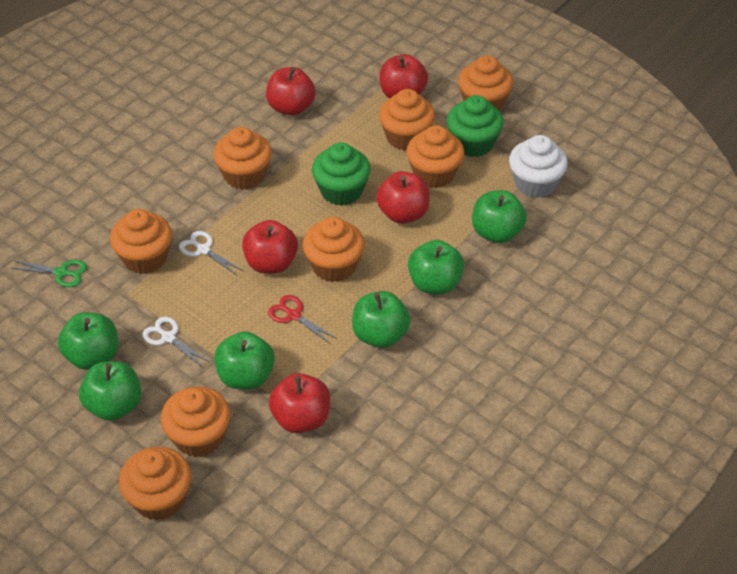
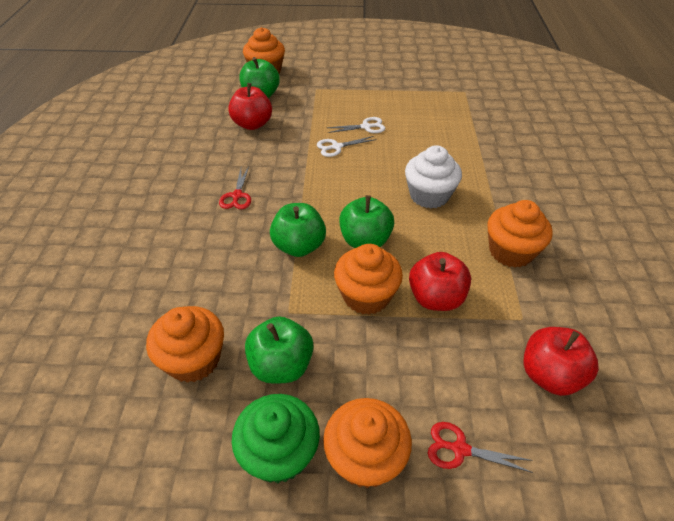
green apple: [58,312,118,370] [79,361,142,421] [214,332,275,389] [352,291,410,348] [408,240,464,294] [472,190,527,243] = 6 -> [240,57,280,98] [245,316,314,383] [270,203,326,257] [339,195,394,248] = 4
green cupcake: [312,142,371,206] [447,95,504,157] = 2 -> [231,394,320,483] = 1
green scissors: [11,260,87,287] = 1 -> none = 0
orange cupcake: [110,209,172,274] [119,447,191,521] [161,386,230,457] [213,127,272,190] [302,217,365,282] [379,89,435,151] [406,125,465,188] [458,56,513,111] = 8 -> [146,306,224,383] [243,27,285,73] [323,398,412,488] [334,244,403,315] [487,200,553,268] = 5
red apple: [242,220,298,274] [266,67,316,116] [269,373,330,433] [376,171,430,224] [379,54,428,99] = 5 -> [228,83,272,130] [409,252,471,311] [523,327,599,396] = 3
red scissors: [268,295,337,344] = 1 -> [219,167,251,209] [428,422,533,473] = 2

